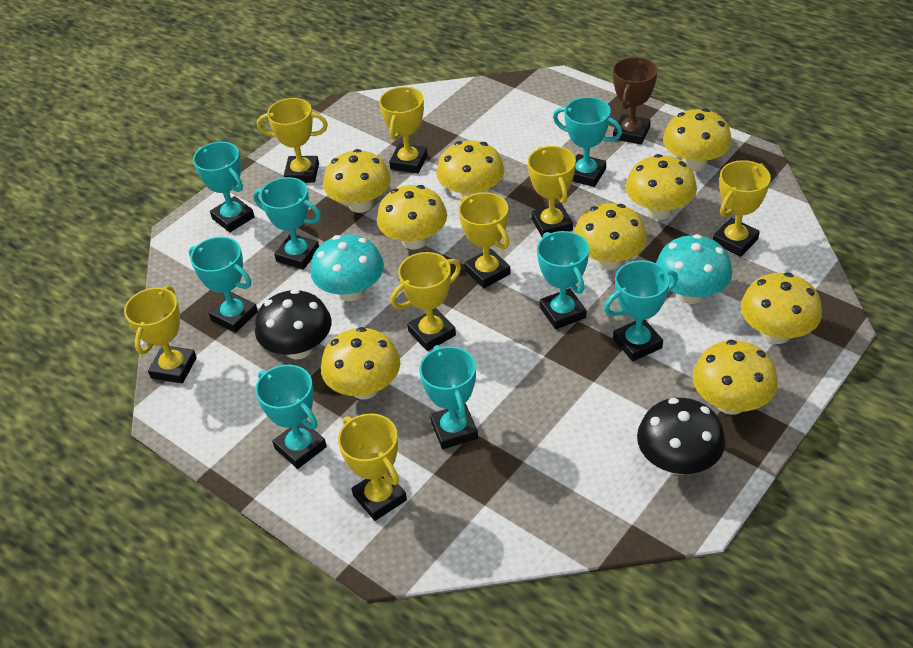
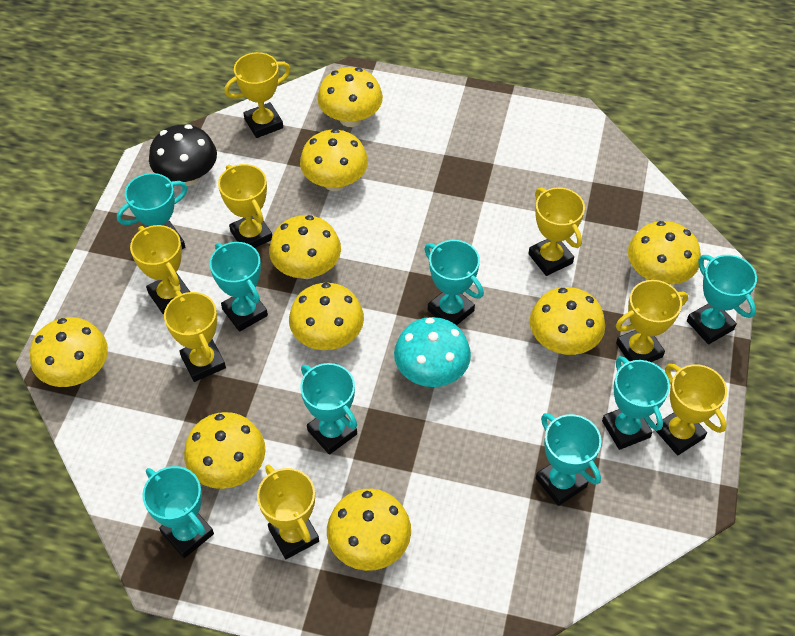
black mushroom: [255,289,331,359] [637,398,725,475] = 2 -> [149,124,217,186] = 1
brown trophy: [613,57,658,145] = 1 -> none = 0
turquoise mushroom: [310,235,384,301] [656,234,732,304] = 2 -> [394,317,471,387] = 1

